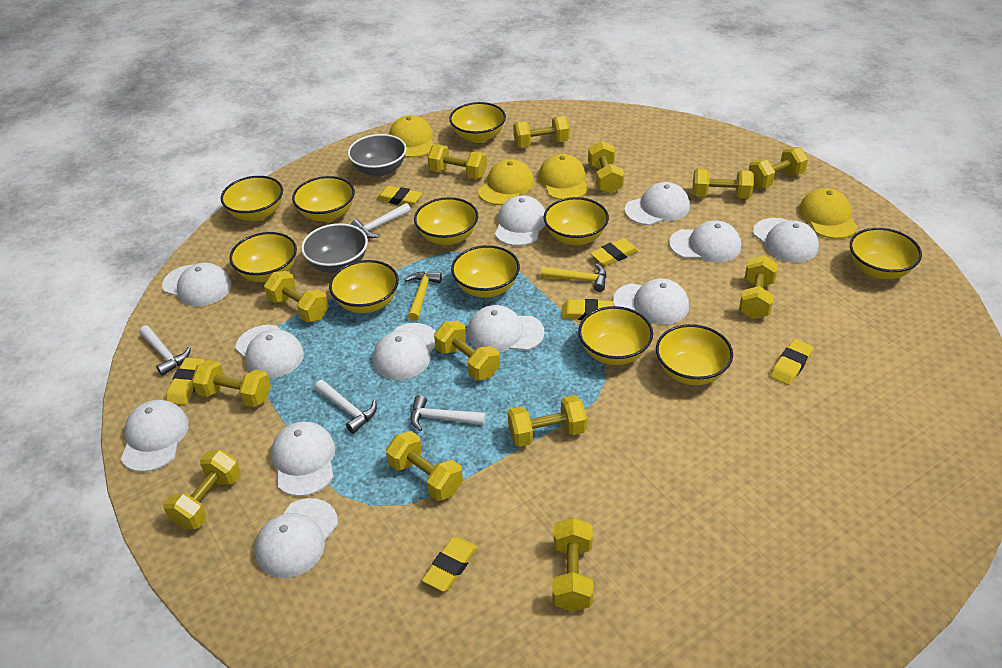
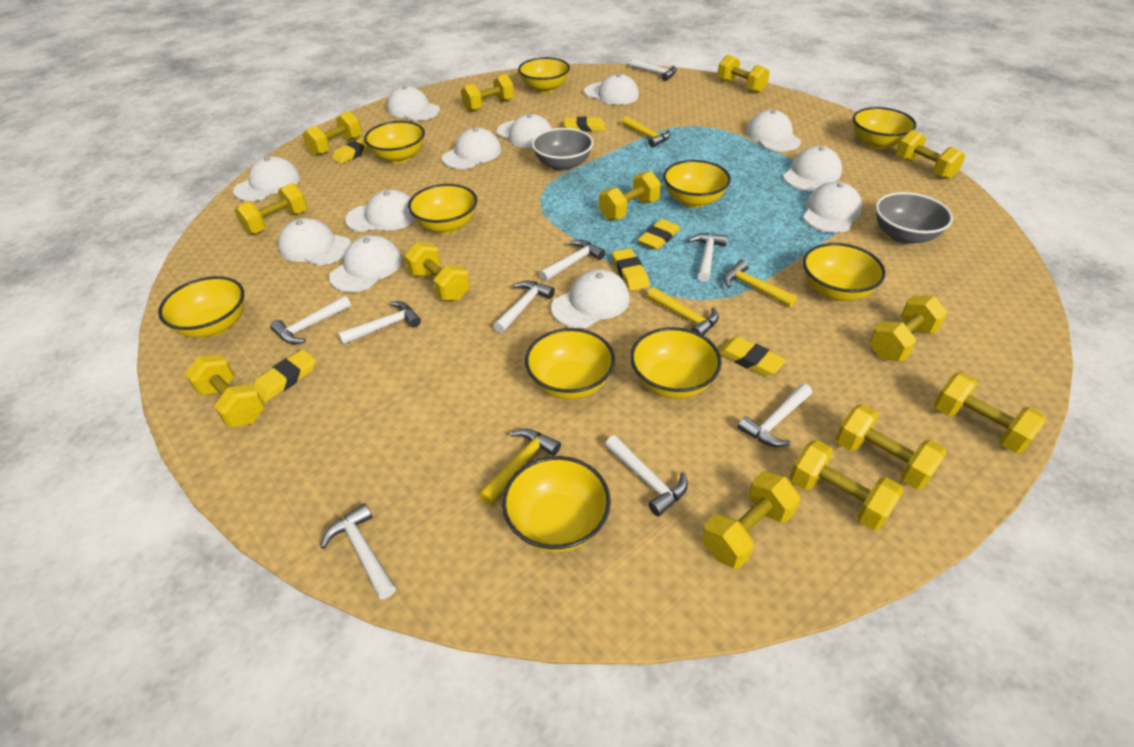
white hammer: [139,326,191,376] [315,380,377,434] [351,203,411,238] [410,395,486,431] = 4 -> [270,296,351,344] [321,503,396,599] [338,301,421,345] [493,281,555,333] [539,240,605,282] [605,435,688,516] [631,59,677,81] [688,233,728,282] [737,383,812,447] = 9
yellow bowl: [221,176,283,221] [229,232,297,282] [292,176,355,222] [329,260,399,313] [414,197,479,245] [449,102,506,143] [451,245,520,298] [543,197,609,245] [578,306,653,365] [656,324,733,385] [850,228,922,279] = 11 -> [158,276,244,338] [364,121,425,163] [408,184,477,233] [502,456,611,552] [518,57,570,93] [525,328,615,400] [630,327,722,399] [663,160,731,208] [803,243,886,301] [853,107,917,149] = 10
yellow cap: [389,115,434,158] [478,159,534,205] [538,154,588,200] [799,188,858,239] = 4 -> none = 0
yellow hammer: [404,271,442,321] [541,263,606,292] = 2 -> [479,429,561,505] [622,116,670,148] [647,287,719,335] [724,260,797,307] = 4

